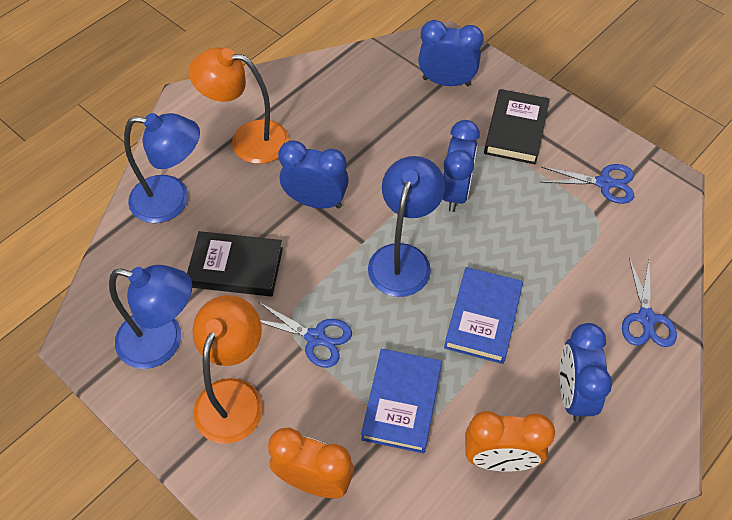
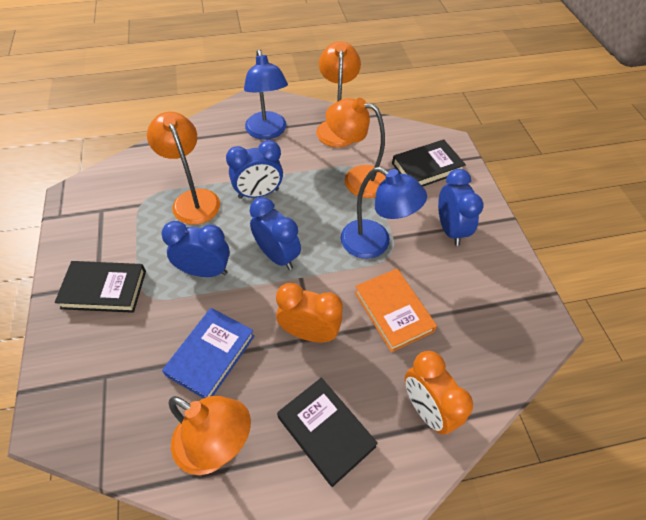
black book: [187,231,283,296] [484,89,550,164] = 2 -> [55,261,146,313] [277,378,378,487] [392,140,466,187] = 3
blue book: [361,349,442,454] [444,267,523,364] = 2 -> [162,308,254,399] = 1
blue lamp: [109,265,192,369] [124,113,200,223] [368,156,445,297] = 3 -> [244,49,288,140] [341,167,427,259] = 2
blue scissors: [259,302,352,368] [540,164,634,204] [622,258,677,347] = 3 -> none = 0
orange book: none = 0 -> [355,269,437,352] = 1
orange lamp: [189,47,289,164] [192,295,263,444] = 2 -> [147,112,220,225] [168,396,251,475] [316,41,361,147] [326,98,386,198] = 4

